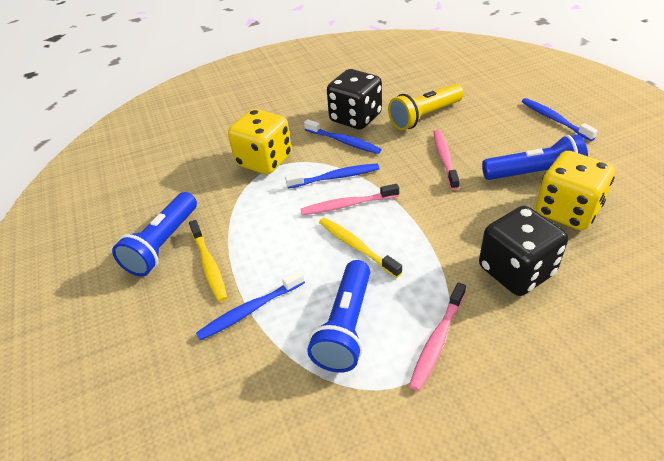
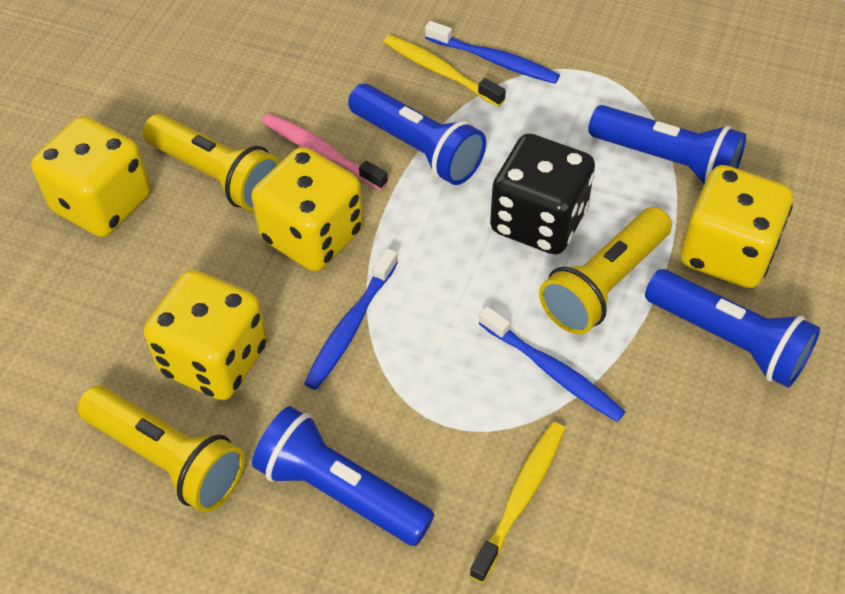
black dice: [327,69,382,130] [479,206,568,296] = 2 -> [490,133,595,254] = 1
blue flashlight: [112,192,197,276] [307,260,370,373] [482,134,588,180] = 3 -> [252,406,435,546] [348,84,486,185] [588,105,746,185] [645,269,820,388] = 4
blue toothbrush: [196,270,305,340] [285,163,380,188] [304,119,382,154] [522,98,598,141] = 4 -> [304,248,398,390] [425,21,560,84] [478,306,625,422] = 3
pink toothbrush: [300,184,399,215] [409,282,466,391] [434,130,460,190] = 3 -> [262,113,388,190] = 1
yellow dice: [228,109,292,174] [536,151,615,230] = 2 -> [31,116,151,237] [144,270,268,400] [251,147,364,271] [681,165,793,288] = 4
yellow flashlight: [388,84,464,130] = 1 -> [77,386,245,512] [143,114,280,211] [539,207,672,334] = 3

